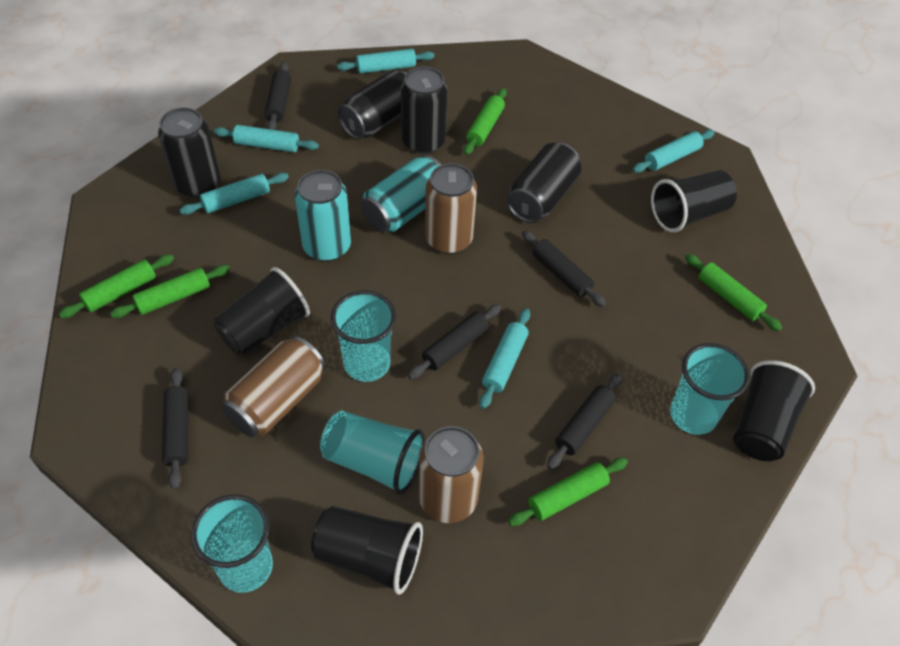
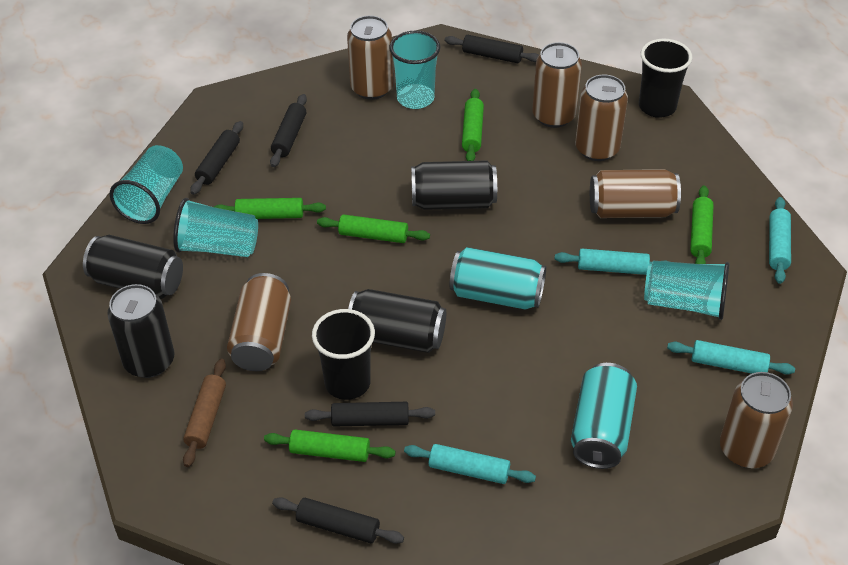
black cup: [213,267,310,356] [311,506,423,595] [651,170,737,233] [733,360,815,461] = 4 -> [312,309,375,400] [639,39,693,118] = 2
brown can: [221,336,326,438] [419,426,484,523] [425,163,477,254] = 3 -> [227,273,291,371] [347,16,393,100] [532,42,582,128] [575,75,628,161] [590,169,681,218] [720,372,793,468] = 6
brown rolling pin: none = 0 -> [183,359,226,467] = 1
turquoise rolling pin: [180,173,289,215] [214,125,319,152] [337,49,435,74] [479,308,530,409] [632,130,715,173] = 5 -> [404,444,536,484] [555,249,669,275] [667,340,795,375] [769,197,791,284] = 4

